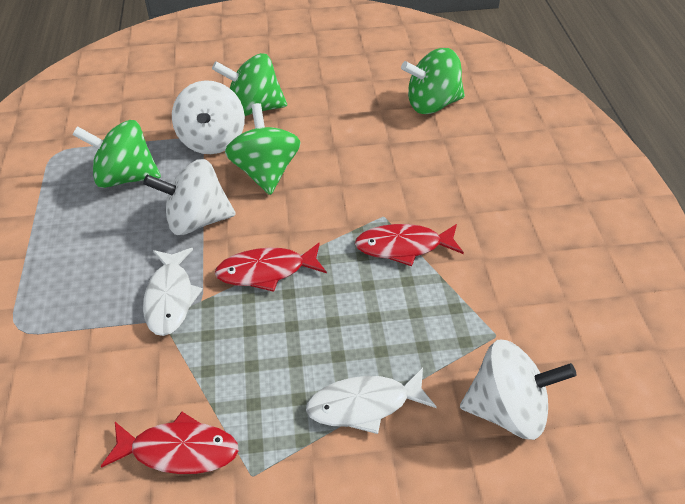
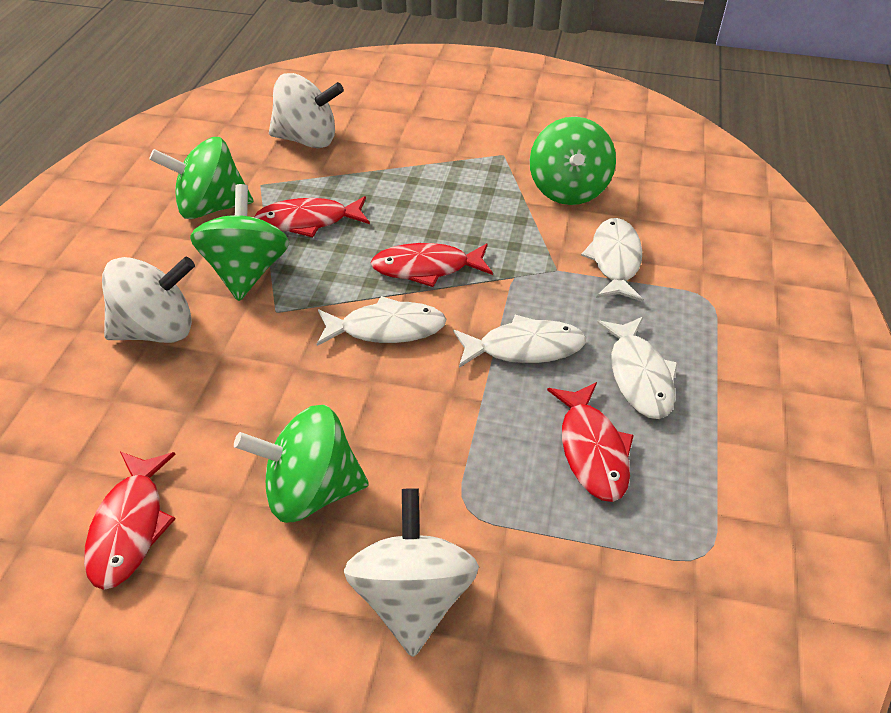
red fish: [101,412,239,474] [215,242,327,292] [355,224,464,266] = 3 -> [84,452,176,590] [254,196,370,237] [371,243,493,287] [547,382,634,502] = 4
white fish: [143,248,203,336] [306,368,437,434] = 2 -> [317,296,447,346] [453,315,586,368] [581,218,643,302] [597,317,678,419] = 4

